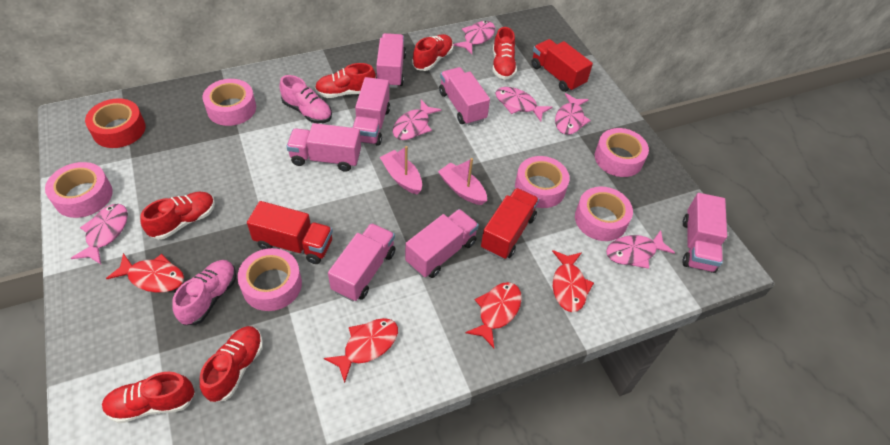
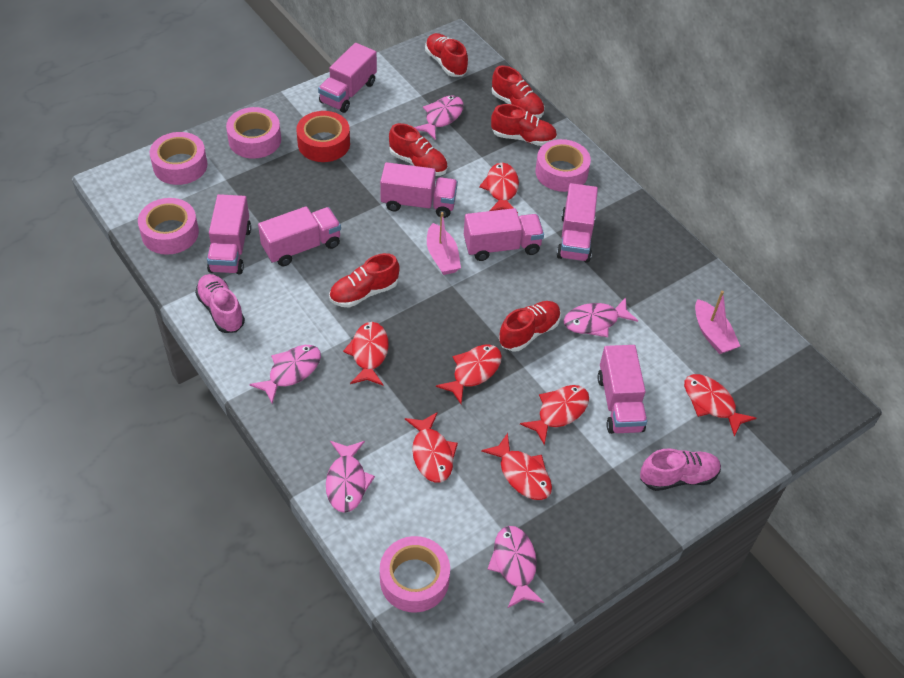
pink fish: [71,204,128,264] [393,100,442,140] [453,21,495,54] [495,87,552,122] [555,93,591,135] [606,230,675,269] = 6 -> [249,345,321,404] [326,441,375,513] [414,95,464,140] [488,526,544,608] [564,297,638,337] = 5
pink tape: [45,162,113,218] [203,79,256,126] [237,248,302,311] [515,156,570,208] [575,187,633,241] [595,128,649,177] = 6 -> [138,198,199,255] [150,132,207,185] [226,107,281,159] [380,536,450,613] [535,139,591,192] = 5
red fish: [106,253,184,293] [324,318,398,383] [465,282,522,348] [552,250,594,312] = 4 -> [343,322,389,385] [405,412,458,483] [436,345,502,404] [479,163,519,213] [481,433,552,500] [520,385,589,445] [684,374,756,437] = 7
red truck: [247,201,333,264] [481,188,539,259] [531,39,593,92] = 3 -> none = 0

